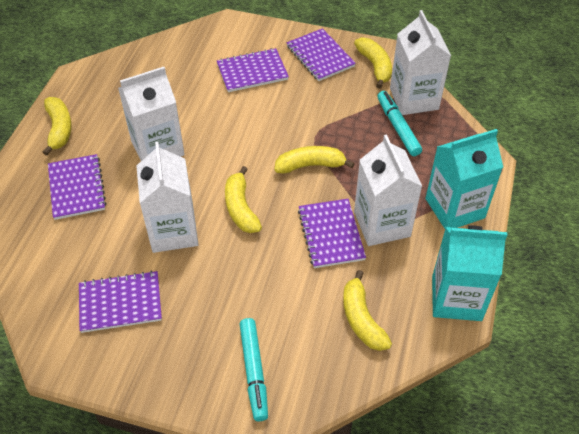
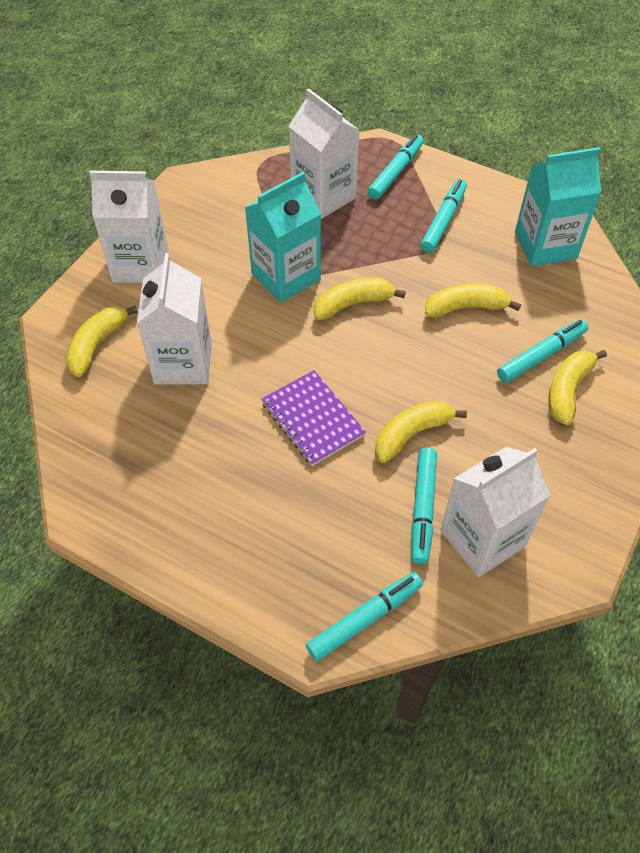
purple notebook: [48,154,106,220] [79,271,162,333] [217,48,289,92] [287,28,356,81] [298,199,366,268] = 5 -> [261,370,366,466] = 1
turquoise marker: [240,318,268,421] [377,91,422,156] = 2 -> [306,572,423,661] [367,134,424,200] [412,448,437,565] [421,179,467,253] [497,319,588,383] = 5

